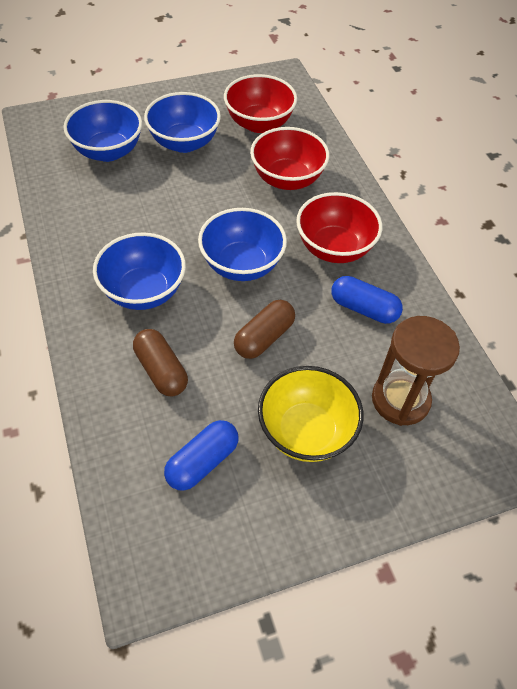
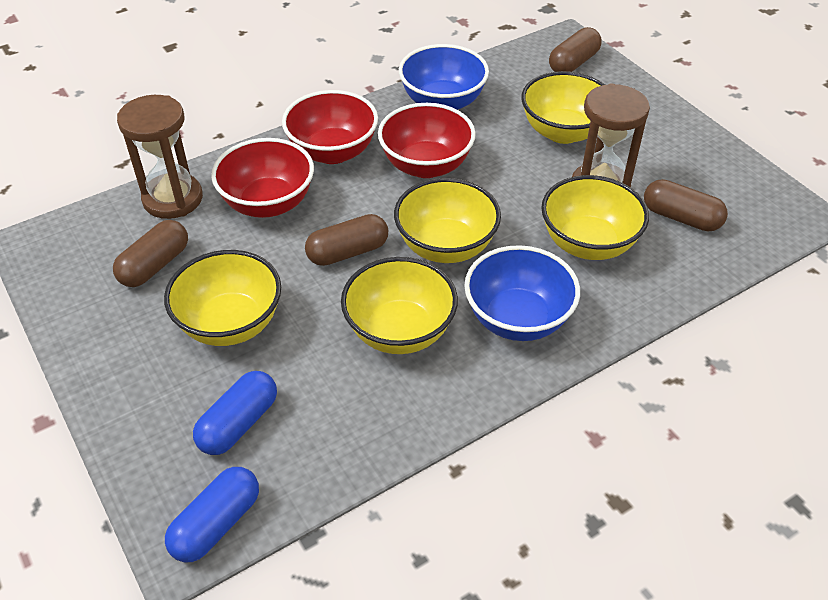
blue bowl: [64,100,142,162] [93,233,186,310] [144,92,221,153] [198,208,287,281] = 4 -> [399,44,489,110] [464,245,580,341] = 2
brown capsule: [133,329,188,396] [234,300,295,359] = 2 -> [113,220,188,287] [305,214,388,266] [549,27,602,72] [644,179,728,231] = 4
brown hourglass: [372,316,460,426] = 1 -> [117,95,203,219] [572,83,650,187] = 2
yellow bowl: [258,366,364,462] = 1 -> [164,250,281,346] [341,257,458,354] [394,178,501,263] [521,71,605,144] [541,175,649,260] = 5

